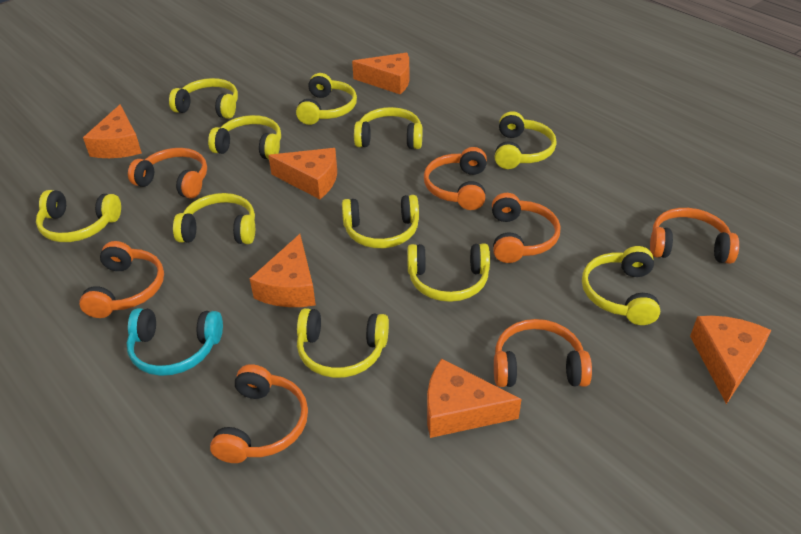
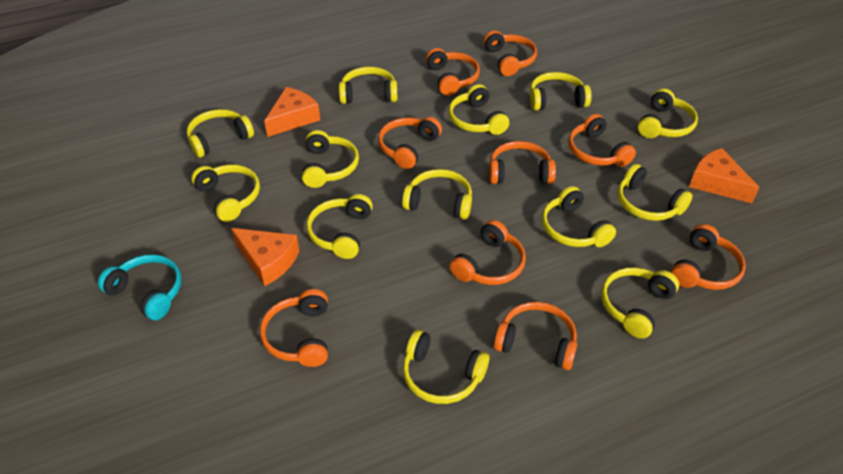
orange cheese: [83,104,142,158] [250,234,316,307] [268,148,337,199] [352,53,410,95] [427,359,522,438] [690,316,771,404] = 6 -> [231,228,299,286] [264,87,320,137] [689,148,760,203] = 3
orange headphones: [79,241,164,318] [128,148,207,198] [210,364,308,463] [424,147,487,210] [492,193,560,263] [494,319,592,387] [650,208,739,264] = 7 -> [260,289,328,367] [378,117,442,169] [426,48,480,96] [449,220,526,285] [483,30,537,76] [489,141,556,184] [494,302,577,370] [568,114,636,167] [671,224,746,290] = 9
yellow headphones: [36,190,121,242] [169,78,238,119] [173,193,255,244] [208,115,281,159] [296,73,357,125] [297,308,389,378] [342,195,419,248] [354,107,422,149] [407,243,490,302] [495,111,557,169] [582,246,660,325] = 11 -> [187,109,254,158] [191,164,260,222] [302,130,359,188] [306,194,373,259] [339,67,397,104] [402,169,472,220] [403,330,489,404] [449,84,509,135] [530,72,592,111] [542,186,616,247] [601,267,679,339] [618,164,693,221] [638,88,698,138] = 13

